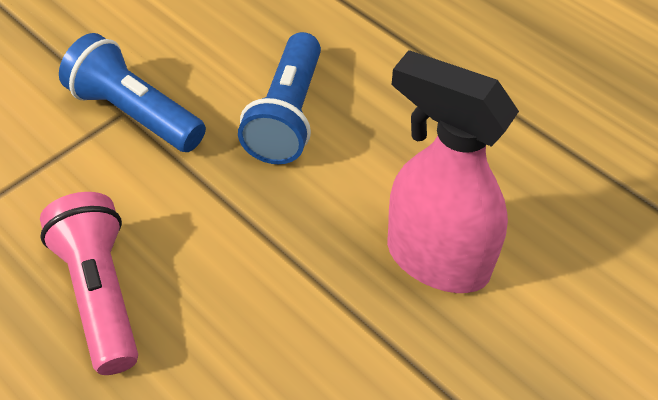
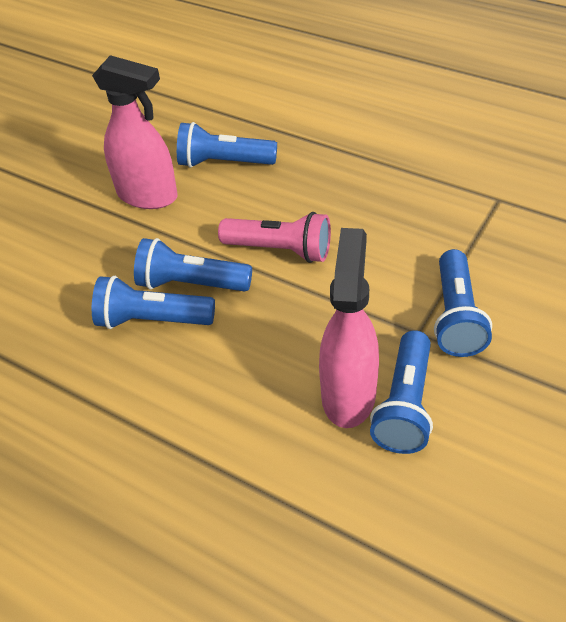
blue flashlight: [59,33,206,152] [238,32,321,164] = 2 -> [92,276,215,329] [134,238,252,292] [177,122,277,168] [370,330,433,454] [434,249,492,357] = 5
pink spray bottle: [387,50,519,293] = 1 -> [92,55,178,209] [319,228,379,428] = 2

